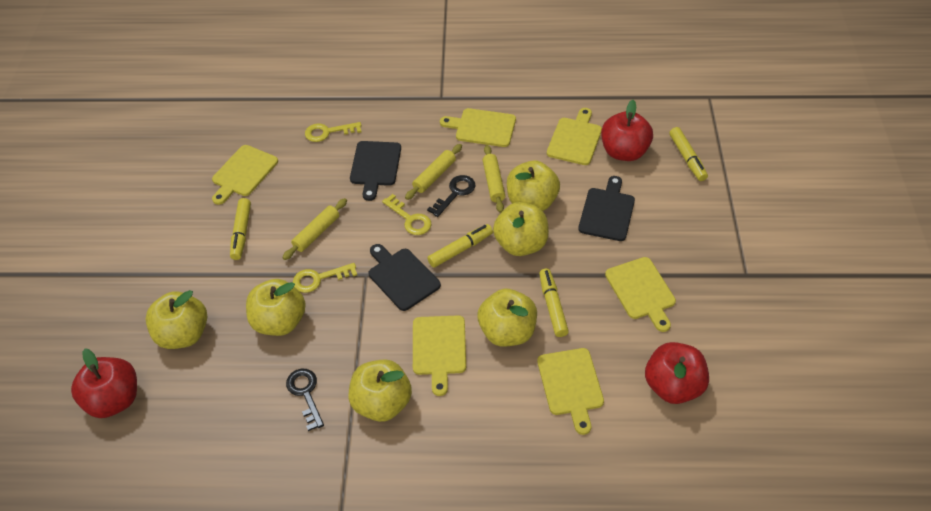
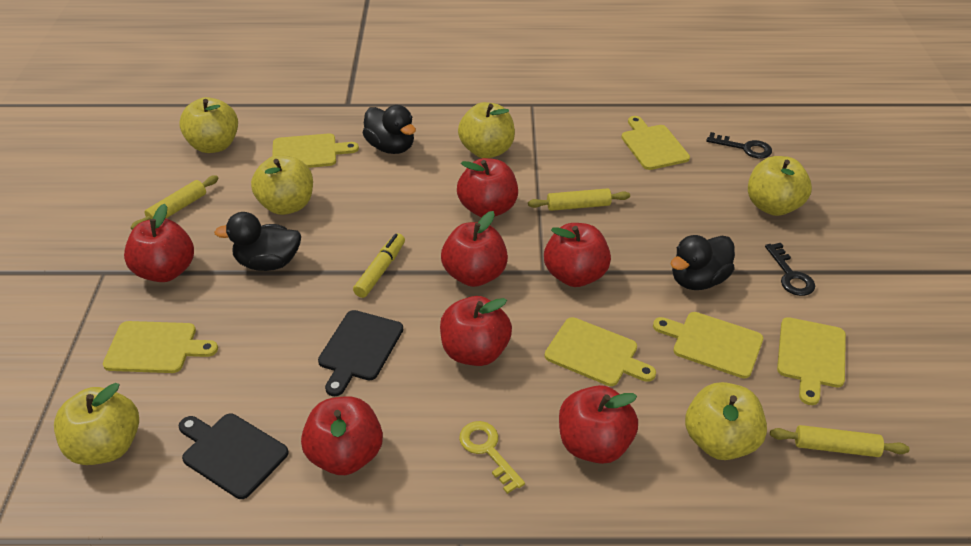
black cutting board: [350,141,401,201] [369,244,441,311] [578,176,635,241] = 3 -> [179,413,289,499] [318,310,403,396] = 2
black duck: none = 0 -> [214,212,301,271] [363,105,416,154] [671,235,735,290] = 3
red apple: [71,349,137,418] [601,100,653,161] [645,342,709,404] = 3 -> [124,204,194,282] [301,396,383,475] [440,296,512,366] [441,211,508,287] [457,158,518,217] [544,223,611,287] [559,385,638,464] = 7
yellow key: [293,263,357,293] [305,122,361,142] [382,194,432,235] = 3 -> [459,421,525,494] = 1
yellow marker: [230,198,251,260] [427,224,493,268] [539,269,569,337] [669,127,708,181] = 4 -> [353,233,405,298] = 1

